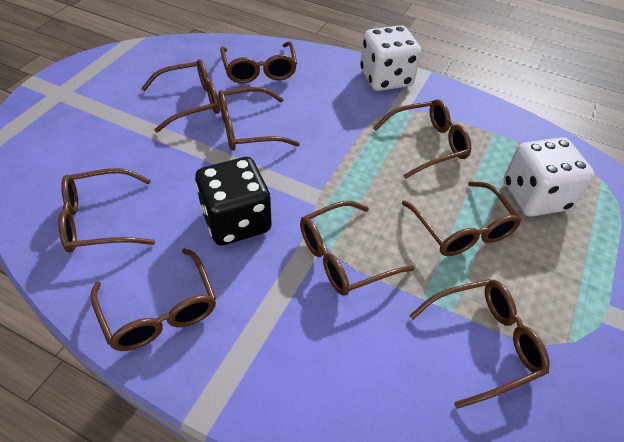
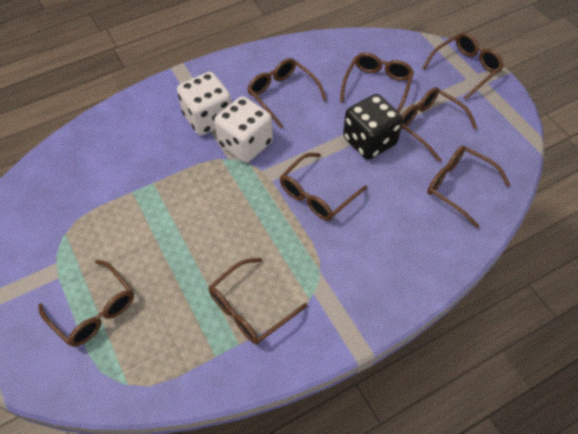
brown glasses: [59,168,155,253] [91,248,216,351] [141,59,220,133] [218,87,300,151] [220,41,297,83] [300,201,414,296] [373,99,471,179] [402,181,521,256] [409,279,550,409] = 9 -> [38,260,134,347] [209,258,307,345] [247,58,327,128] [280,153,367,221] [340,52,414,113] [401,87,477,162] [422,33,504,100] [427,146,510,228] = 8

